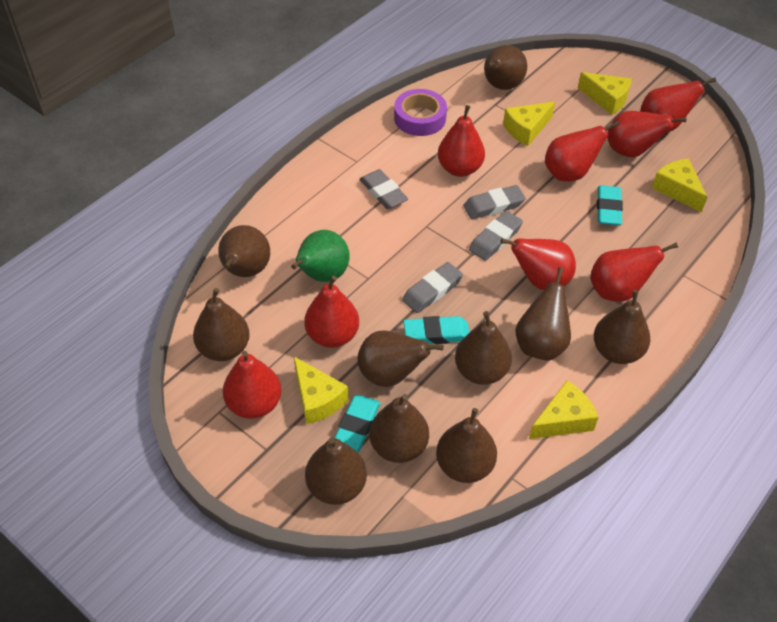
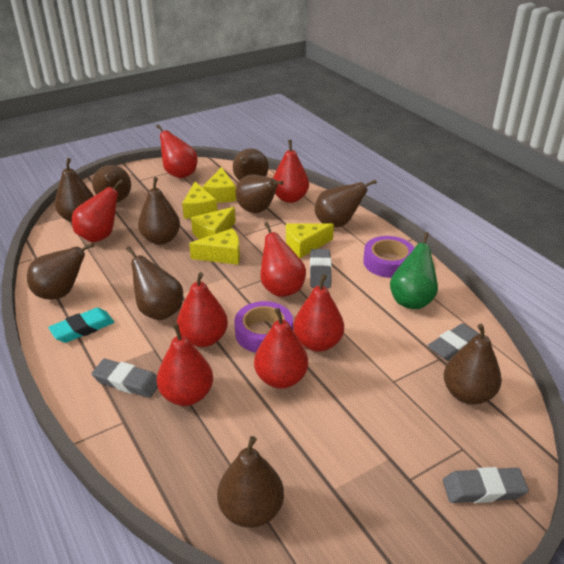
purple tape: [394,89,447,136] = 1 -> [235,301,293,353] [363,236,414,278] = 2
turquoise eraser: [335,395,380,452] [403,316,470,344] [597,185,623,226] = 3 -> [48,308,114,343] = 1

